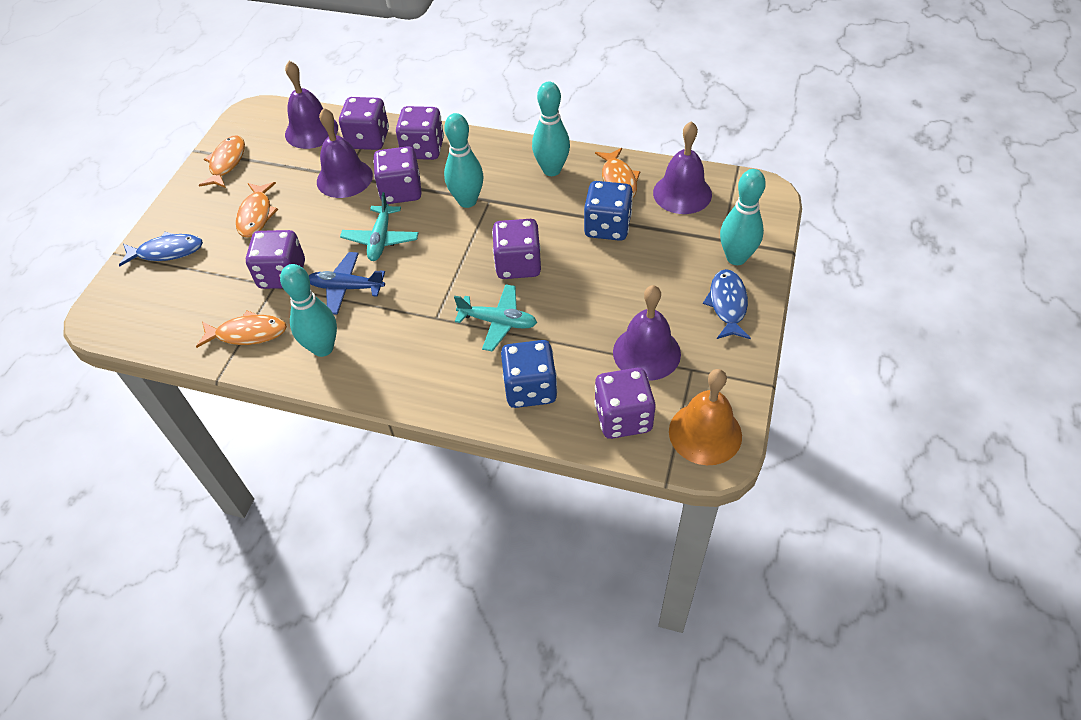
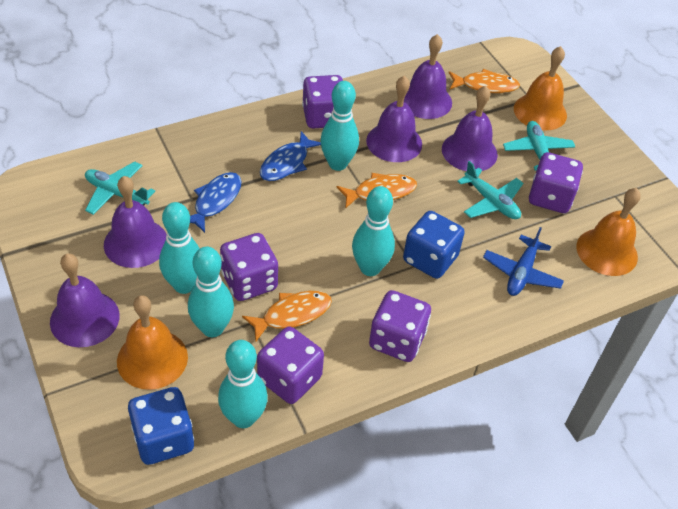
orange bell: [669,369,742,465] = 1 -> [117,295,188,390] [514,46,567,130] [576,188,641,276] = 3
orange fish: [196,311,287,348] [199,135,245,188] [236,182,278,238] [595,148,640,197] = 4 -> [242,291,332,341] [337,173,417,209] [449,69,520,93] = 3
purple bell: [285,61,338,149] [317,108,373,198] [613,285,681,381] [653,121,712,214] = 4 -> [50,253,120,347] [104,176,167,268] [366,76,422,162] [404,34,452,119] [442,86,498,171] = 5
purple dice: [246,230,305,289] [339,97,389,150] [373,146,422,204] [396,106,444,160] [492,219,541,279] [594,368,655,439] = 6 -> [220,233,278,301] [257,327,324,404] [302,75,343,128] [369,290,431,362] [529,152,583,213] = 5
turquoise bowling pin: [280,264,337,357] [444,113,483,208] [532,82,570,176] [720,169,766,265] = 4 -> [159,202,200,294] [188,247,234,337] [218,340,268,428] [320,81,359,171] [352,186,395,276] = 5
turquoise plane: [340,192,419,261] [454,284,537,352] = 2 -> [85,161,155,215] [457,161,523,219] [503,121,575,171] = 3

